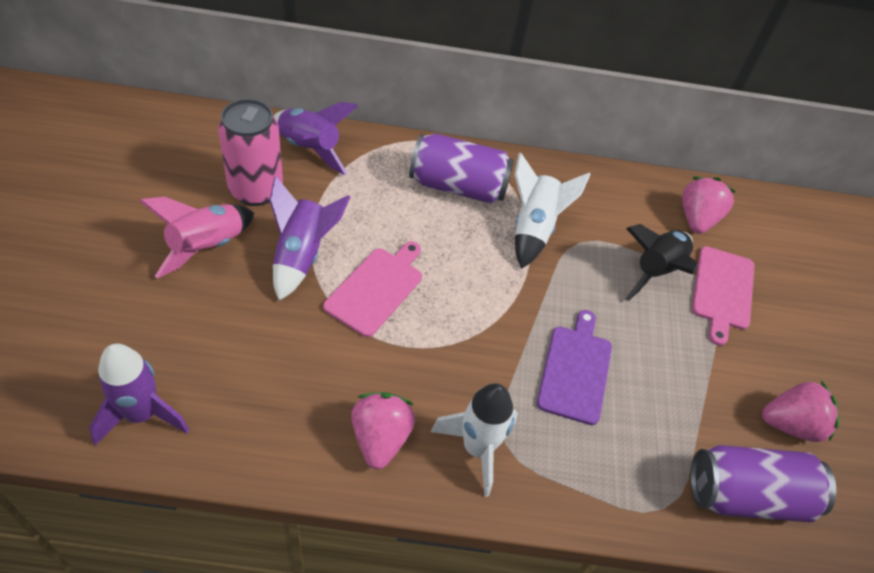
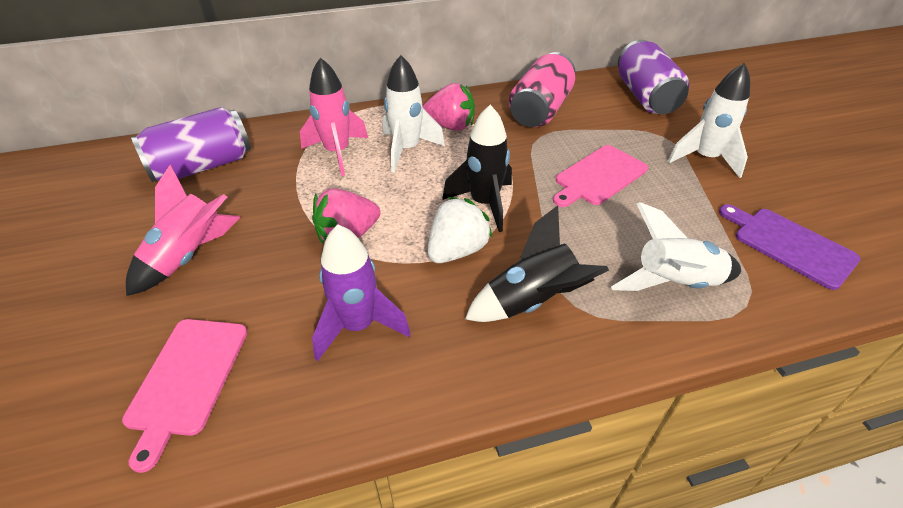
black rocket: [625,224,698,301] = 1 -> [442,105,512,232] [465,205,609,322] = 2
pink rocket: [140,197,254,278] = 1 -> [126,165,241,296] [300,58,368,176] = 2
pink strawberry: [351,392,415,469] [682,177,736,234] [762,380,839,442] = 3 -> [312,188,380,244] [423,83,475,131] = 2
purple rocket: [89,344,189,446] [270,176,350,301] [274,102,358,175] = 3 -> [312,225,411,361] = 1
white rocket: [431,383,518,497] [514,152,591,269] = 2 -> [383,55,445,173] [611,202,741,291] [668,63,750,178] = 3
white strawberry: none = 0 -> [428,197,493,263] = 1

